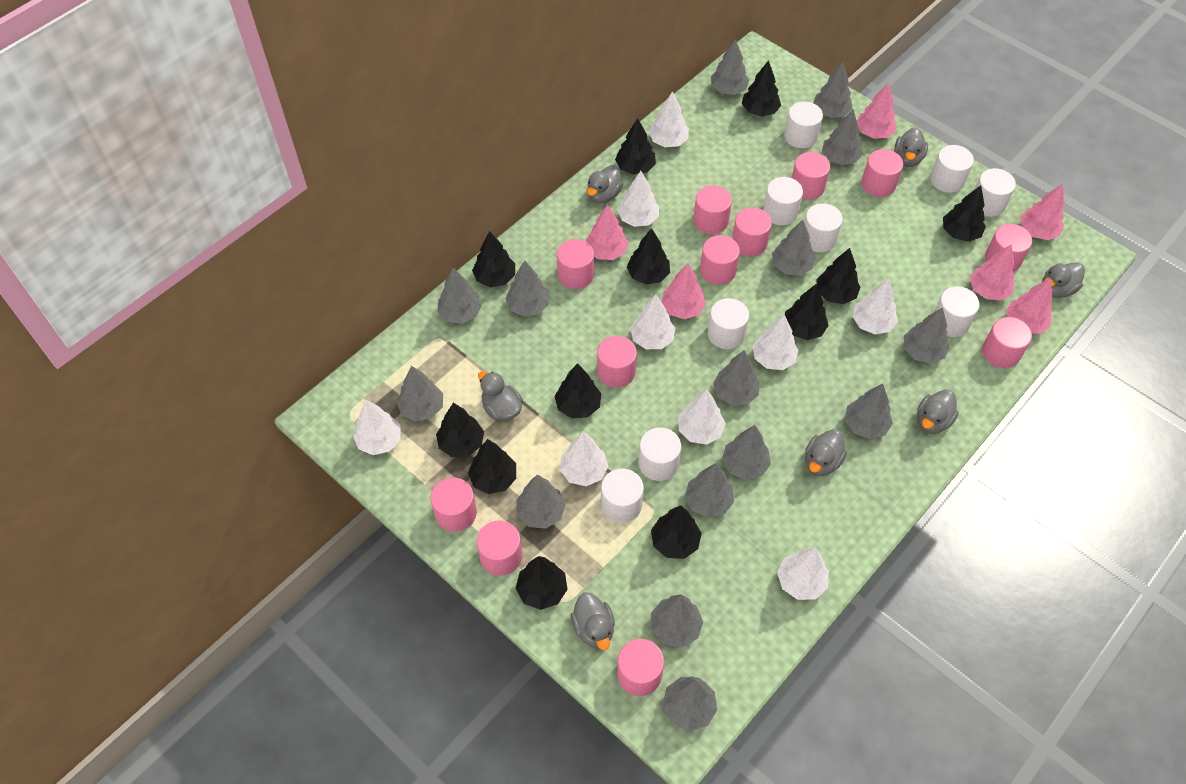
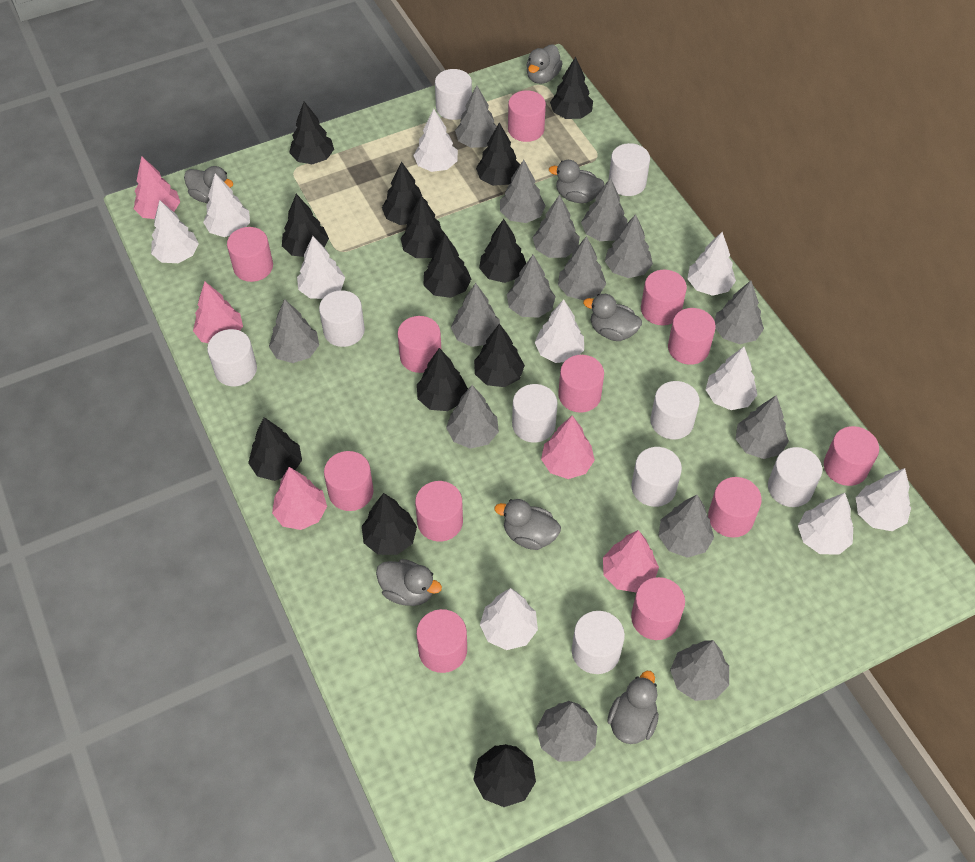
black tree: [436,403,484,457] [468,439,516,494] [472,231,515,287] [515,556,568,610] [554,363,601,418] [615,118,656,174] [627,228,670,284] [651,505,702,559] [742,60,781,117] [785,284,829,340] [816,248,861,304] [943,185,986,242] = 12 -> [248,417,302,481] [282,194,329,257] [289,102,334,164] [362,493,417,555] [382,161,428,225] [401,195,447,258] [417,348,468,411] [423,234,471,298] [473,744,536,807] [474,323,525,387] [476,123,520,186] [479,219,526,283] [550,56,593,119] = 13
pink tree: [586,204,629,260] [662,263,706,319] [857,83,896,139] [970,245,1015,300] [1006,278,1053,334] [1020,184,1064,240] = 6 -> [134,156,180,219] [193,281,243,343] [272,467,327,530] [541,416,595,479] [603,530,659,592] = 5
white tree: [353,400,401,455] [560,431,608,486] [617,171,659,227] [630,294,675,349] [649,91,689,147] [678,389,726,445] [753,314,798,370] [777,547,829,600] [852,279,898,335] = 9 -> [151,200,199,263] [203,173,250,237] [297,236,345,299] [413,109,458,172] [480,588,538,650] [535,299,584,363] [687,232,736,296] [706,347,757,410] [798,493,853,555] [856,468,911,531] = 10

